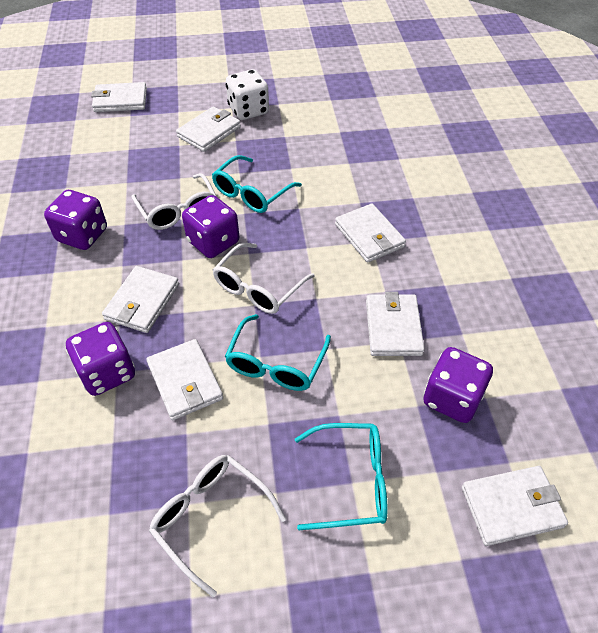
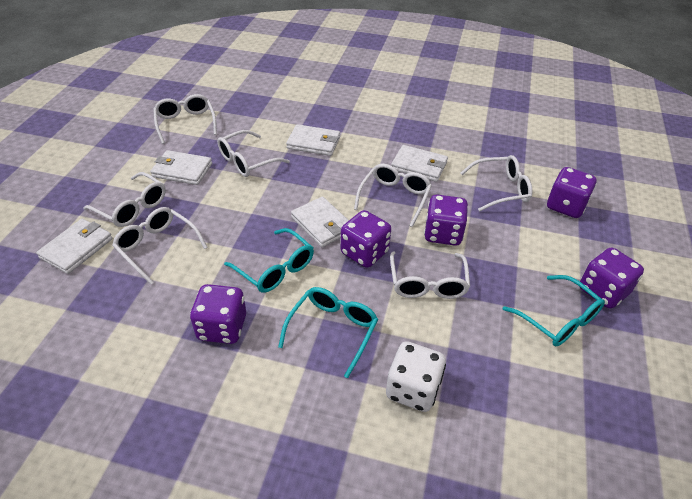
purple dice: [44,190,107,250] [66,322,135,396] [182,195,239,258] [423,347,493,423] = 4 -> [190,284,246,344] [341,210,391,268] [424,194,468,246] [547,167,597,218] [580,247,644,308] = 5
white glasses: [132,173,217,230] [149,455,286,597] [213,243,315,314] = 3 -> [83,172,166,227] [112,207,207,284] [154,94,217,144] [217,130,290,177] [354,164,432,227] [390,251,470,299] [461,155,532,212] = 7
white wallet: [91,82,147,112] [102,266,179,333] [146,339,223,420] [176,106,241,152] [335,204,406,263] [366,291,425,356] [462,466,568,546] = 7 -> [36,219,113,274] [150,150,212,185] [286,124,340,156] [291,196,349,247] [391,145,448,182] = 5

